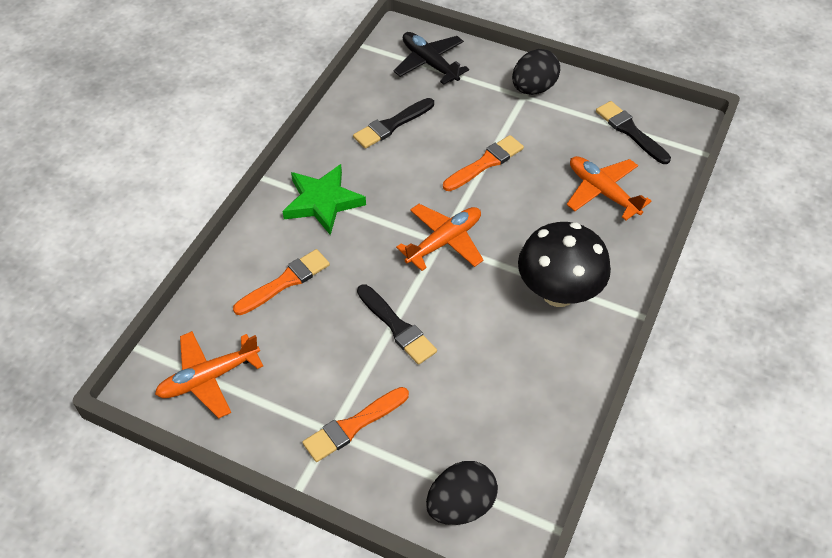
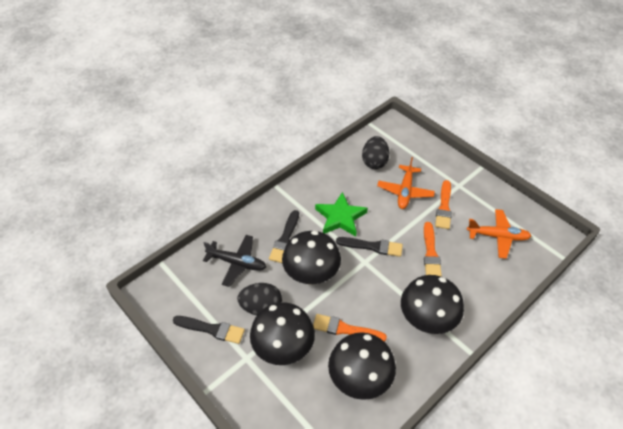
black mushroom: [518,222,611,307] = 1 -> [250,302,315,365] [282,231,341,285] [328,332,396,400] [401,275,464,334] = 4
orange plane: [155,331,263,418] [396,204,484,271] [567,156,652,220] = 3 -> [377,157,435,209] [467,209,531,259] = 2

